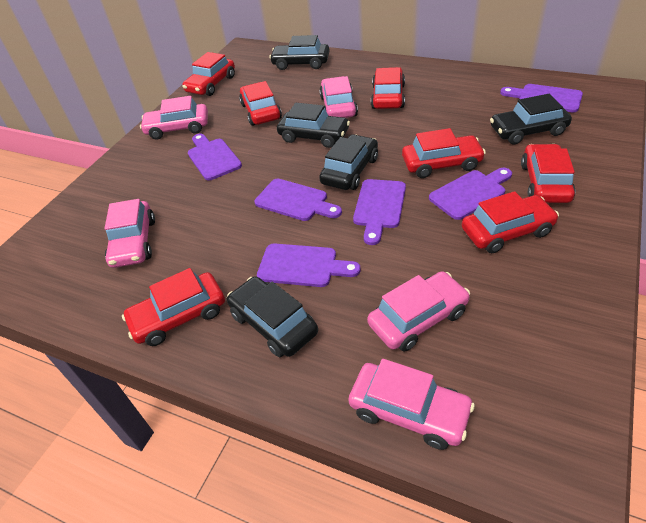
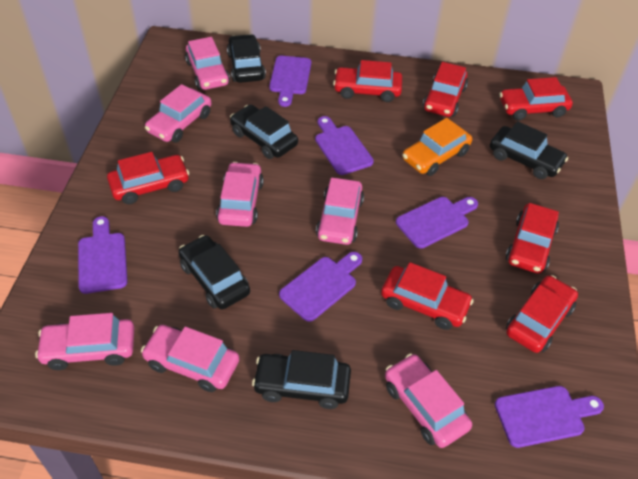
orange car: none = 0 -> [402,118,472,176] = 1
pink car: [105,199,155,268] [140,96,208,140] [319,76,358,118] [349,359,475,450] [367,271,470,352] = 5 -> [35,313,134,370] [141,325,239,392] [145,84,212,143] [185,37,230,90] [216,162,264,227] [316,178,364,245] [385,354,472,448] = 7

